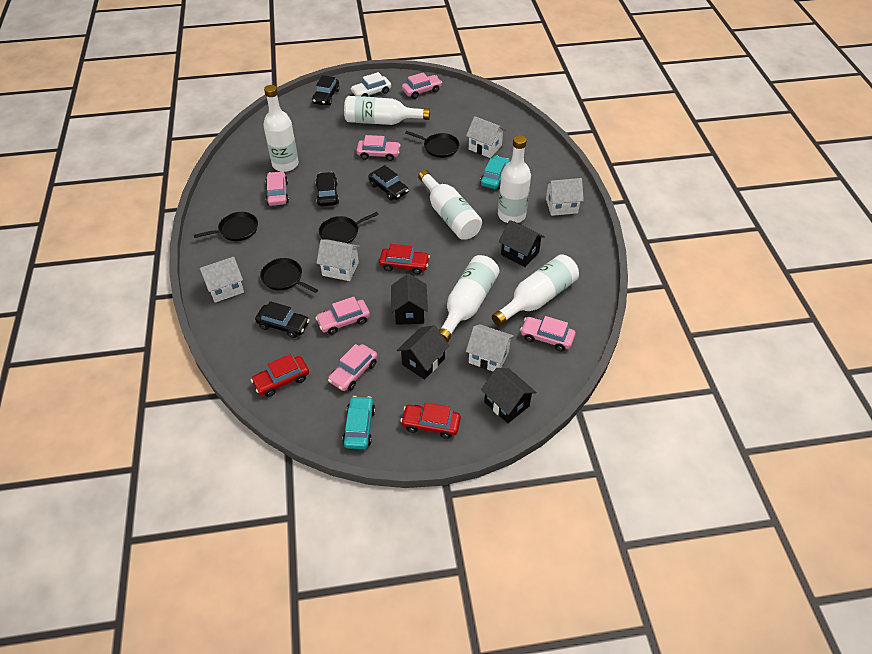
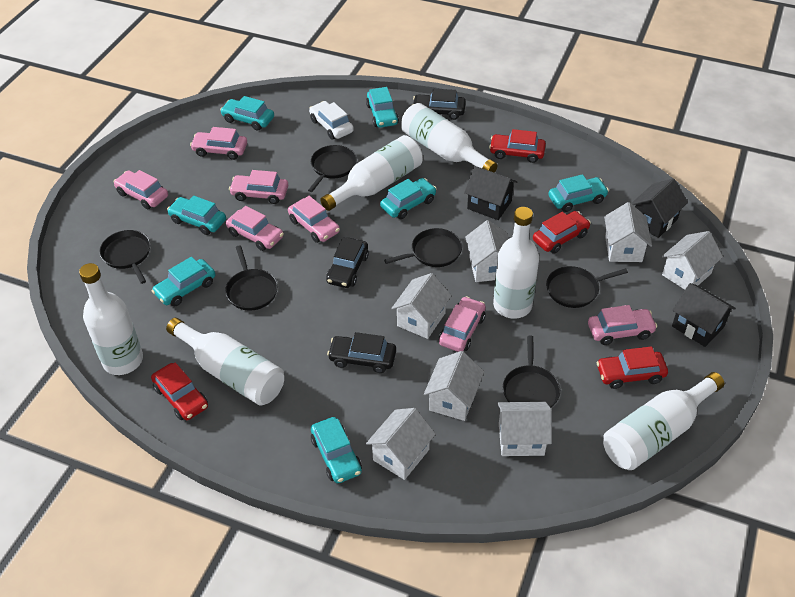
black car: [255,301,310,338] [312,75,340,105] [315,172,339,206] [368,165,409,201] = 4 -> [326,237,369,288] [327,332,396,373] [412,89,466,120] = 3
black house: [391,274,428,325] [397,325,450,380] [481,368,536,423] [499,220,545,267] = 4 -> [464,166,517,220] [631,178,688,238] [672,283,736,347] = 3
black pan: [194,212,258,241] [260,258,318,293] [319,212,379,243] [406,131,459,158] = 4 -> [99,230,150,284] [225,245,278,311] [308,145,357,192] [384,228,462,267] [503,336,560,408] [546,266,628,308] = 6
pink car: [266,171,289,206] [315,297,370,335] [328,344,378,391] [356,135,401,161] [402,72,442,99] [520,316,576,351] = 6 -> [114,170,168,209] [190,127,247,160] [226,206,284,251] [229,170,288,204] [288,196,340,243] [439,296,486,352] [588,305,657,345] = 7
red car: [251,354,309,397] [379,244,430,274] [400,403,461,439] = 3 -> [151,363,208,420] [489,129,546,163] [533,211,591,254] [596,346,668,389] = 4
turquoise car: [342,396,375,449] [480,155,510,189] = 2 -> [152,257,215,306] [167,196,226,235] [220,96,274,131] [311,417,362,483] [366,87,399,128] [380,178,437,219] [548,174,609,212] = 7
white house: [199,257,244,303] [317,239,360,281] [466,116,506,158] [466,324,514,372] [545,178,584,216] = 5 -> [366,408,436,480] [391,273,452,339] [424,351,484,421] [465,220,509,282] [497,402,551,456] [604,202,652,262] [662,231,723,290] = 7

